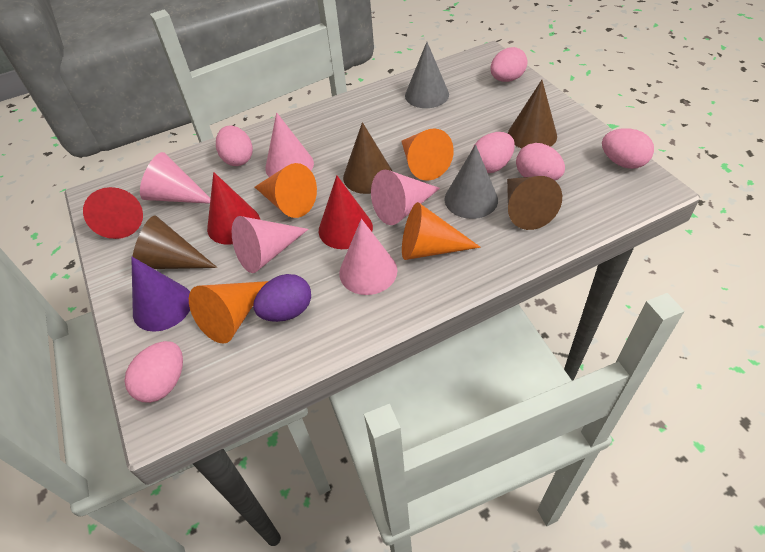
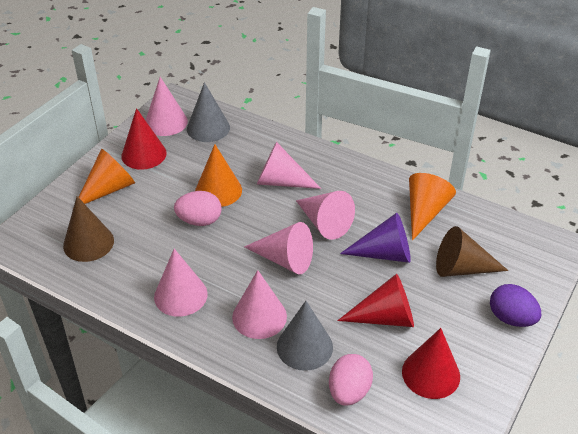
brown cone: [132,215,217,269] [343,122,392,194] [507,176,562,230] [508,80,557,148] = 4 -> [63,196,114,262] [436,226,508,277] = 2
orange cone: [189,281,269,344] [255,163,317,218] [401,128,454,181] [402,202,481,260] = 4 -> [79,149,135,204] [195,144,242,207] [409,173,456,241] = 3
pink cone: [140,152,211,204] [232,216,309,273] [265,112,314,177] [339,219,397,295] [371,170,440,225] = 5 -> [145,77,188,136] [154,249,208,317] [232,270,287,339] [244,222,313,274] [257,142,321,189] [296,191,355,240] = 6
pink egg: [125,341,183,403] [216,125,253,166] [472,132,515,173] [490,47,527,82] [516,143,565,181] [602,128,654,169] = 6 -> [174,191,222,226] [329,354,373,406] = 2

